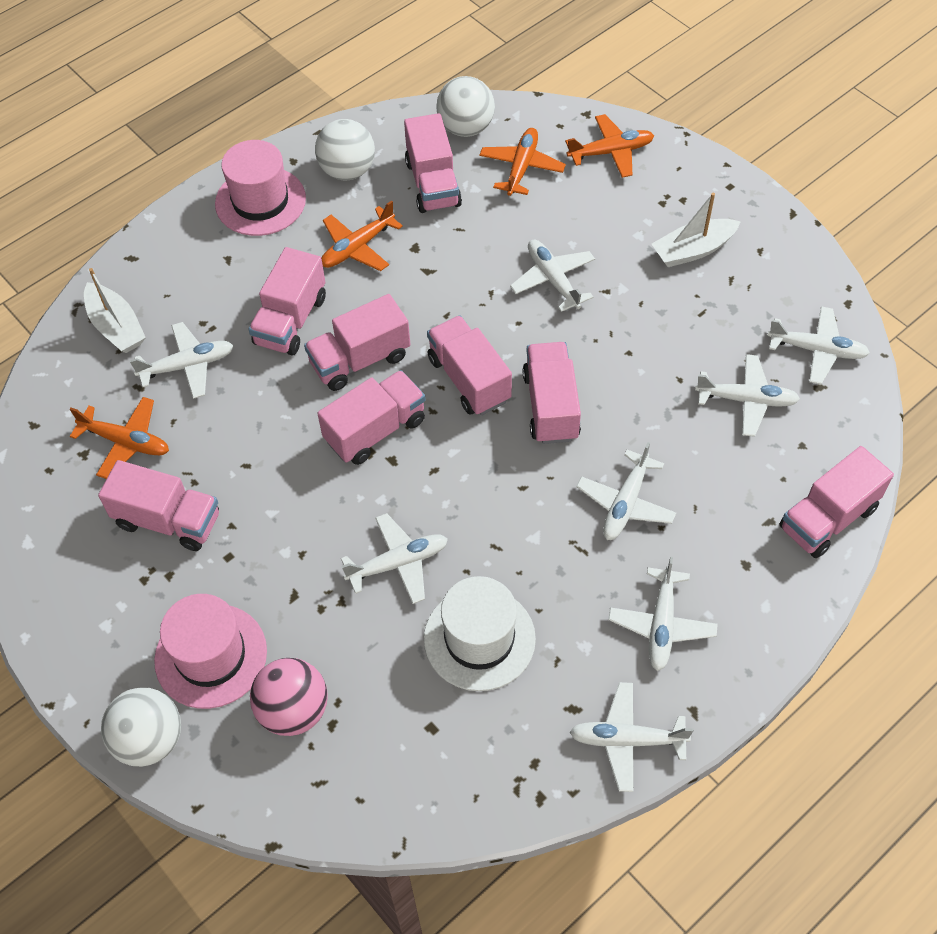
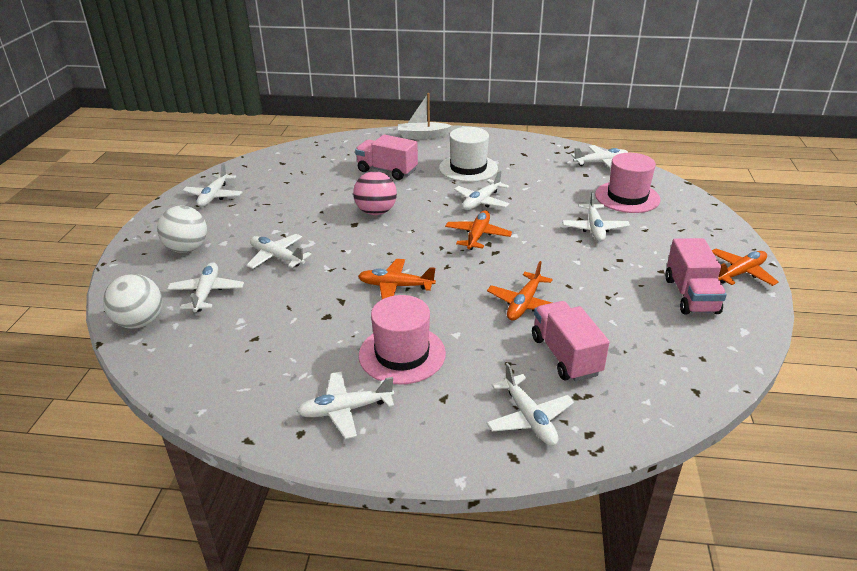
pink truck: [98,460,219,551] [248,247,326,355] [304,294,411,391] [317,370,426,465] [404,113,462,213] [427,316,512,415] [523,342,581,444] [779,446,894,558] = 8 -> [355,134,418,180] [532,301,610,382] [665,238,727,315] = 3
white ball: [101,687,181,767] [315,119,375,180] [436,76,495,137] = 3 -> [103,274,162,329] [157,206,207,253] = 2
white boat: [84,268,146,353] [652,193,741,267] = 2 -> [398,93,452,139] = 1

